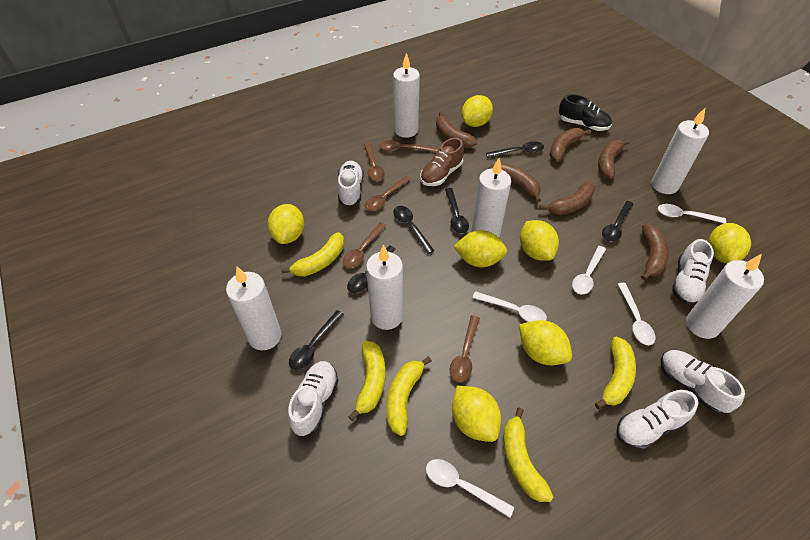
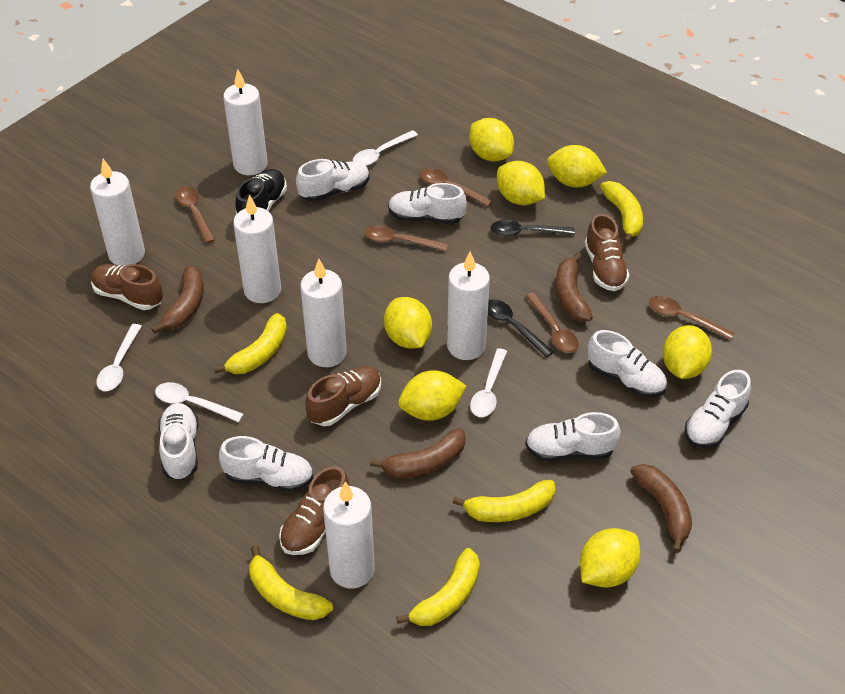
black spoon: [289,310,344,370] [347,245,396,293] [393,206,434,254] [445,188,469,234] [486,141,544,158] [602,201,634,242] = 6 -> [488,299,554,357] [491,220,575,237] = 2
brown banana: [436,111,477,148] [488,163,541,202] [539,181,595,215] [550,128,591,162] [598,140,630,179] [641,224,669,280] = 6 -> [151,266,204,334] [370,428,466,478] [556,252,593,322] [630,464,692,553] = 4
brown shoe: [420,138,464,186] = 1 -> [91,264,163,310] [279,466,349,555] [305,366,381,426] [585,214,630,291] = 4
white shoe: [288,361,338,436] [337,161,364,207] [616,390,698,450] [661,350,745,414] [672,239,714,305] = 5 -> [158,403,198,480] [219,436,313,492] [296,159,370,202] [388,183,467,224] [525,412,621,461] [587,330,667,398] [685,370,751,448] = 7
white spoon: [426,459,514,518] [472,291,547,322] [572,246,606,294] [618,283,655,345] [658,204,726,224] = 5 -> [96,324,142,391] [155,382,244,422] [353,130,418,166] [470,348,507,417] = 4

